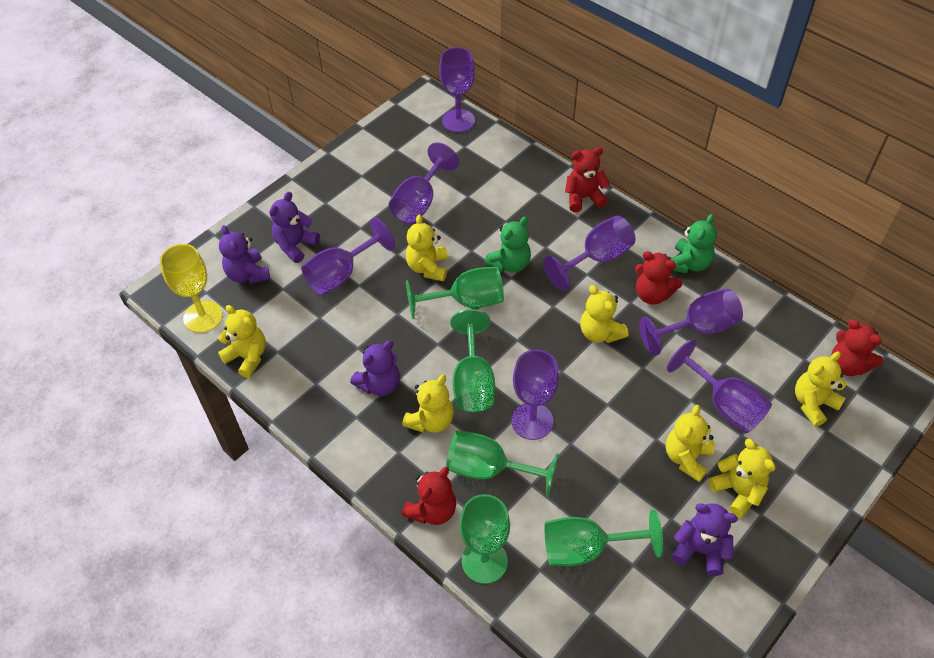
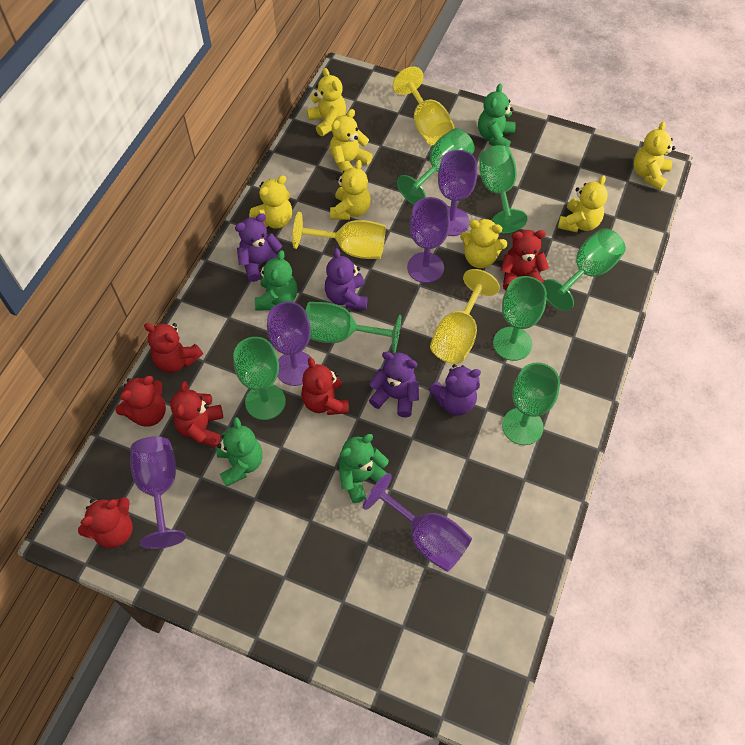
green goblet: [406,267,504,319] [446,431,559,497] [450,309,495,412] [459,494,510,584] [544,510,663,566] = 5 -> [233,337,286,420] [305,302,401,354] [397,128,475,204] [479,145,527,233] [493,276,547,361] [502,362,560,445] [543,228,626,311] = 7
green teddy bear: [484,216,531,272] [670,214,717,273] = 2 -> [217,417,262,487] [255,250,297,311] [339,434,389,503] [478,84,516,148] = 4
purple goblet: [301,218,395,296] [389,142,459,224] [439,47,475,133] [511,349,559,440] [543,216,636,291] [639,288,743,356] [667,339,772,433] = 7 -> [130,436,186,549] [267,302,311,386] [363,473,472,572] [407,197,450,283] [438,150,477,236] = 5
red teddy bear: [402,467,456,525] [565,147,610,212] [635,251,682,304] [831,319,883,376] = 4 -> [78,497,133,548] [116,376,166,427] [144,322,203,373] [171,381,223,448] [301,357,349,415] [500,230,549,290] = 6
yellow goblet: [160,244,223,333] = 1 -> [292,212,386,259] [393,67,454,146] [430,269,500,364] = 3

